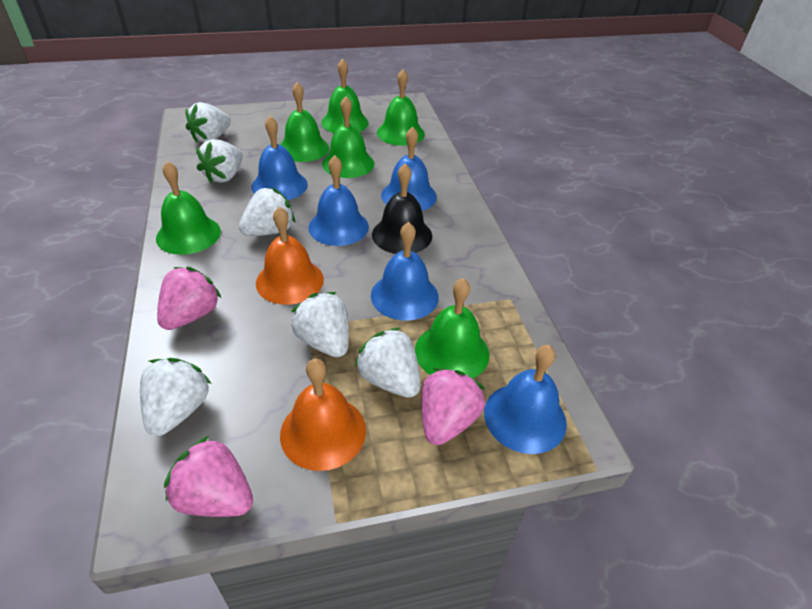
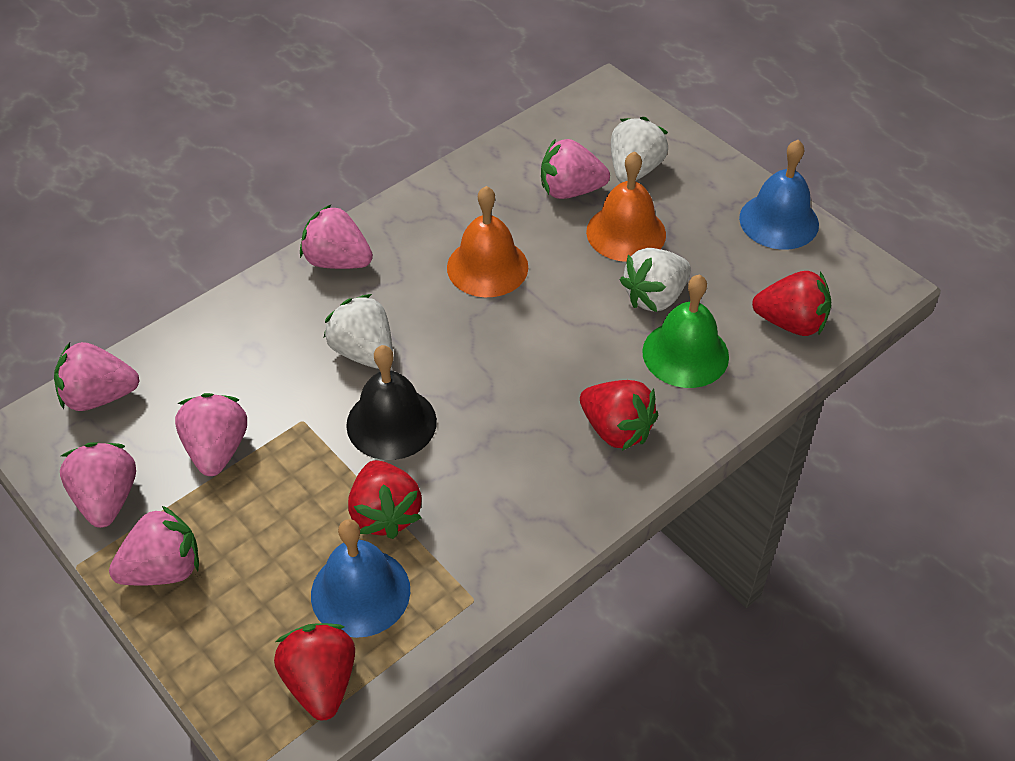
blue bell: [252,116,308,200] [308,155,369,246] [371,222,439,321] [381,126,437,211] [484,345,567,454] = 5 -> [311,519,410,638] [739,140,819,250] = 2
green bell: [156,161,221,255] [280,82,329,162] [321,59,369,133] [322,96,374,178] [377,69,425,146] [415,278,489,379] = 6 -> [642,274,729,388] = 1
pink strawberry: [157,267,221,330] [164,436,253,517] [421,368,485,445] = 3 -> [54,342,139,411] [60,442,136,528] [109,505,199,586] [175,393,247,476] [300,205,373,269] [541,138,610,199] = 6
red strawberry: none = 0 -> [274,623,355,721] [348,460,422,539] [580,380,658,451] [752,271,831,336] = 4
white strawberry: [140,358,211,436] [185,102,231,143] [196,139,243,184] [239,187,295,236] [291,292,349,357] [355,327,421,398] = 6 -> [324,294,393,369] [611,117,668,183] [620,248,691,312] = 3

